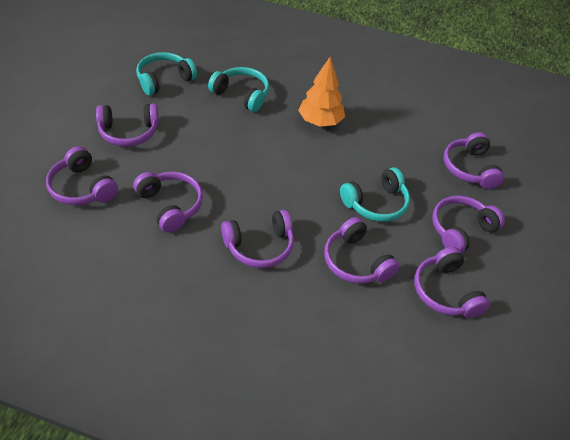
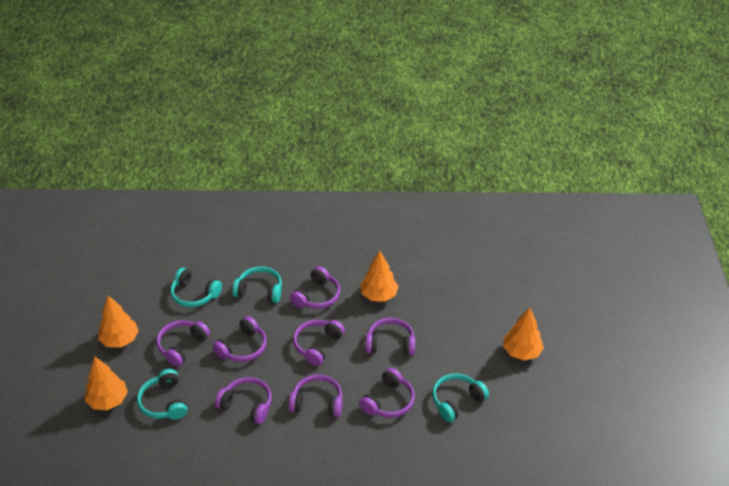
orange tree: [298,57,345,127] = 1 -> [85,357,128,410] [98,295,139,348] [360,251,399,302] [503,307,544,361] = 4
turquoise headphones: [136,52,197,95] [208,67,269,112] [340,167,410,222] = 3 -> [137,369,188,420] [170,268,222,307] [232,266,282,303] [432,374,489,422] = 4

